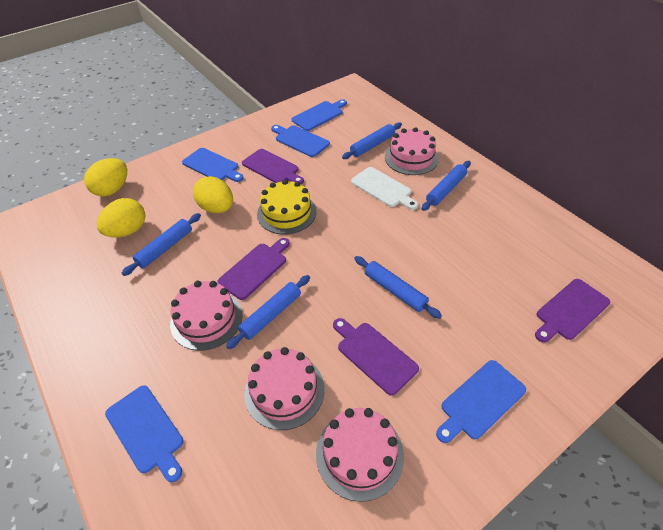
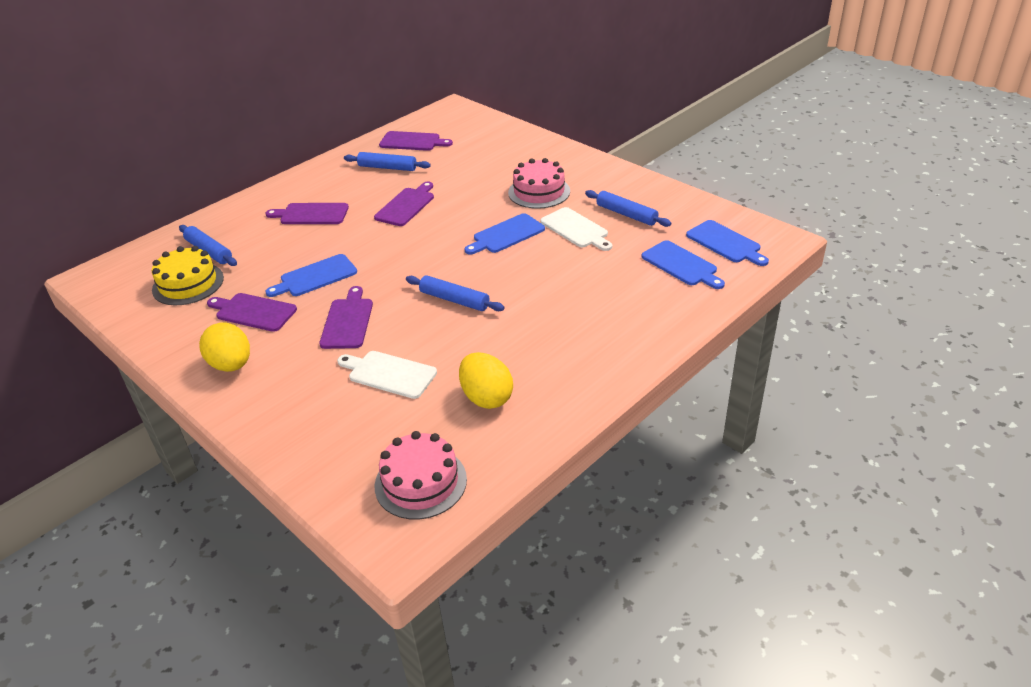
blue cutting board: [105,385,184,483] [182,148,244,182] [271,125,330,157] [291,99,347,131] [436,360,526,443] = 5 -> [265,254,357,297] [464,213,545,255] [642,240,725,289] [686,220,769,266] = 4
blue rolling pin: [121,213,201,276] [226,275,310,349] [342,122,402,159] [354,256,442,319] [422,161,471,211] = 5 -> [179,225,237,266] [344,152,431,171] [406,275,505,311] [585,190,671,227] = 4
pink cake: [170,281,243,351] [244,347,324,430] [316,408,404,502] [385,127,439,175] = 4 -> [375,431,467,520] [508,158,570,209] = 2
purple cutting board: [218,238,290,300] [242,149,304,184] [333,318,419,396] [535,279,610,343] = 4 -> [207,293,297,332] [266,203,349,224] [319,286,373,349] [374,182,434,226] [379,131,453,151] = 5
white cutting board: [351,167,418,210] = 1 -> [337,351,437,399] [541,207,612,251] = 2
yellow egg: [84,158,127,197] [97,198,145,238] [193,176,233,213] = 3 -> [199,322,250,372] [459,352,513,409] = 2

